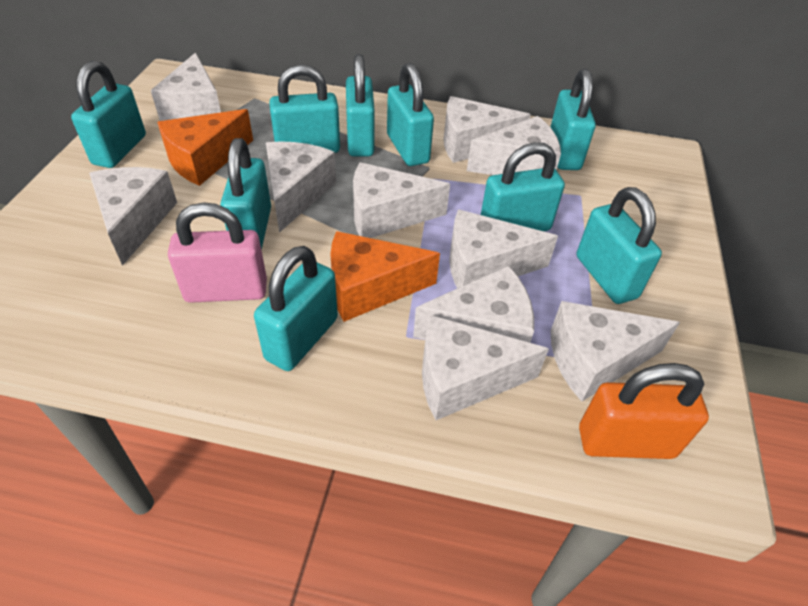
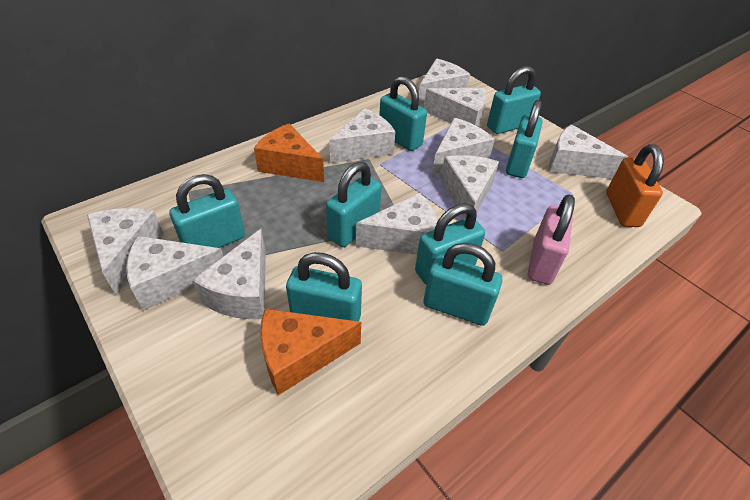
turquoise padlock: [71,61,146,168] [220,138,271,250] [254,246,338,371] [269,64,340,153] [346,54,375,157] [387,63,434,166] [481,142,565,231] [550,69,596,170] [577,187,662,304] = 9 -> [169,174,245,248] [286,252,362,321] [326,162,382,247] [379,76,427,151] [415,203,485,285] [424,243,503,326] [487,66,541,134] [506,100,542,178] = 8

